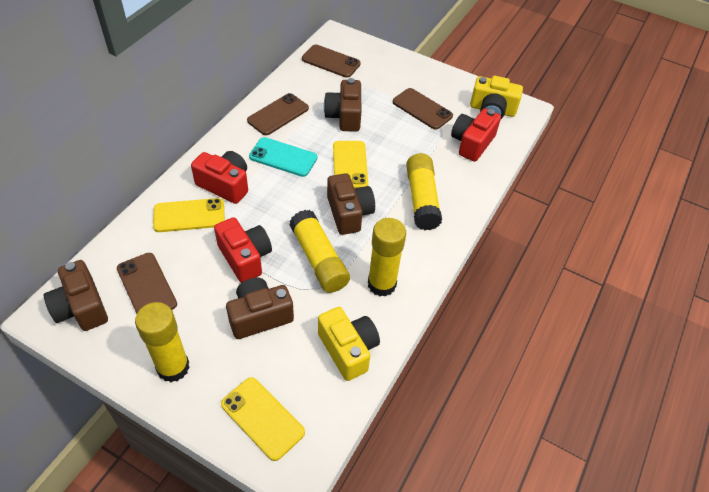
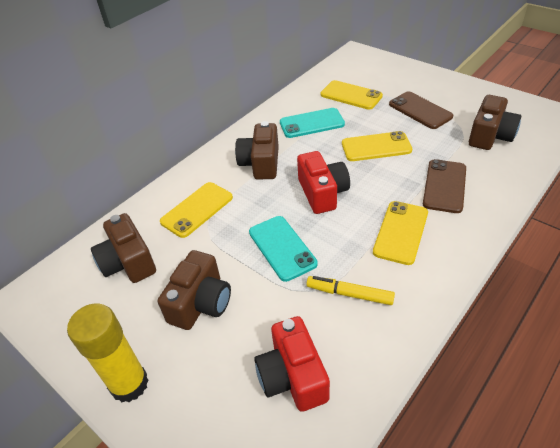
brown phone: [117,253,177,314] [247,93,309,135] [302,45,361,78] [392,88,453,130] = 4 -> [389,91,453,129] [423,159,466,213] = 2
red camera: [191,151,248,204] [214,217,272,283] [451,108,501,162] = 3 -> [254,316,330,412] [297,151,350,214] = 2
turquoise phone: [249,137,317,177] = 1 -> [249,216,318,282] [280,108,345,138] = 2
yellow camera: [318,307,380,381] [470,76,523,119] = 2 -> none = 0
yellow glue stick: [135,302,190,382] [289,210,350,293] [368,218,406,297] [406,153,442,230] = 4 -> [67,304,149,402] = 1
yellow marker: none = 0 -> [306,276,395,305] = 1
yellow phone: [153,198,225,232] [221,377,305,461] [333,141,368,188] = 3 -> [160,182,233,238] [321,80,383,110] [342,131,412,161] [373,201,428,265] = 4

